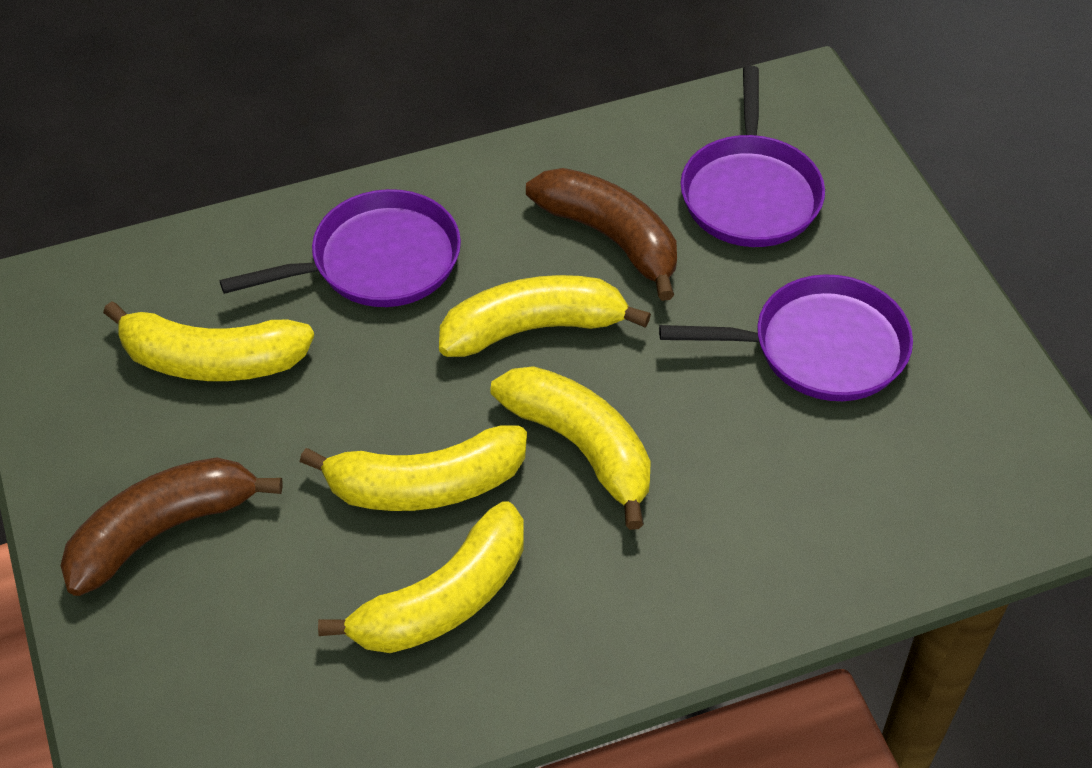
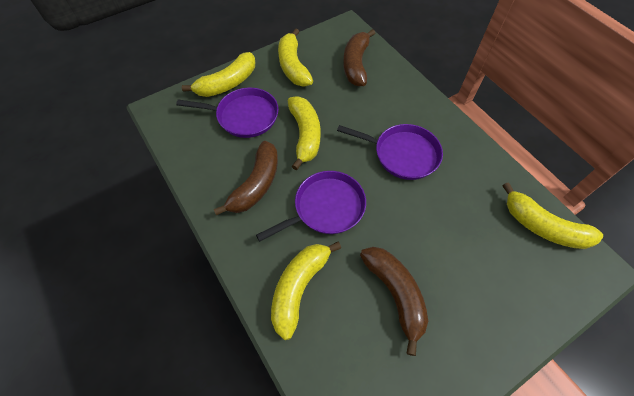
brown banana: [61,457,283,596] [526,168,677,301] = 2 -> [214,141,278,216] [343,29,375,86] [360,247,428,356] = 3

